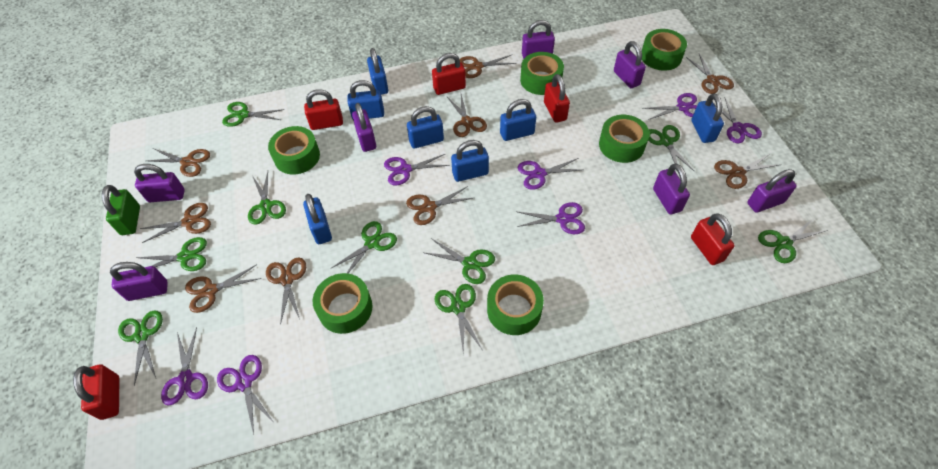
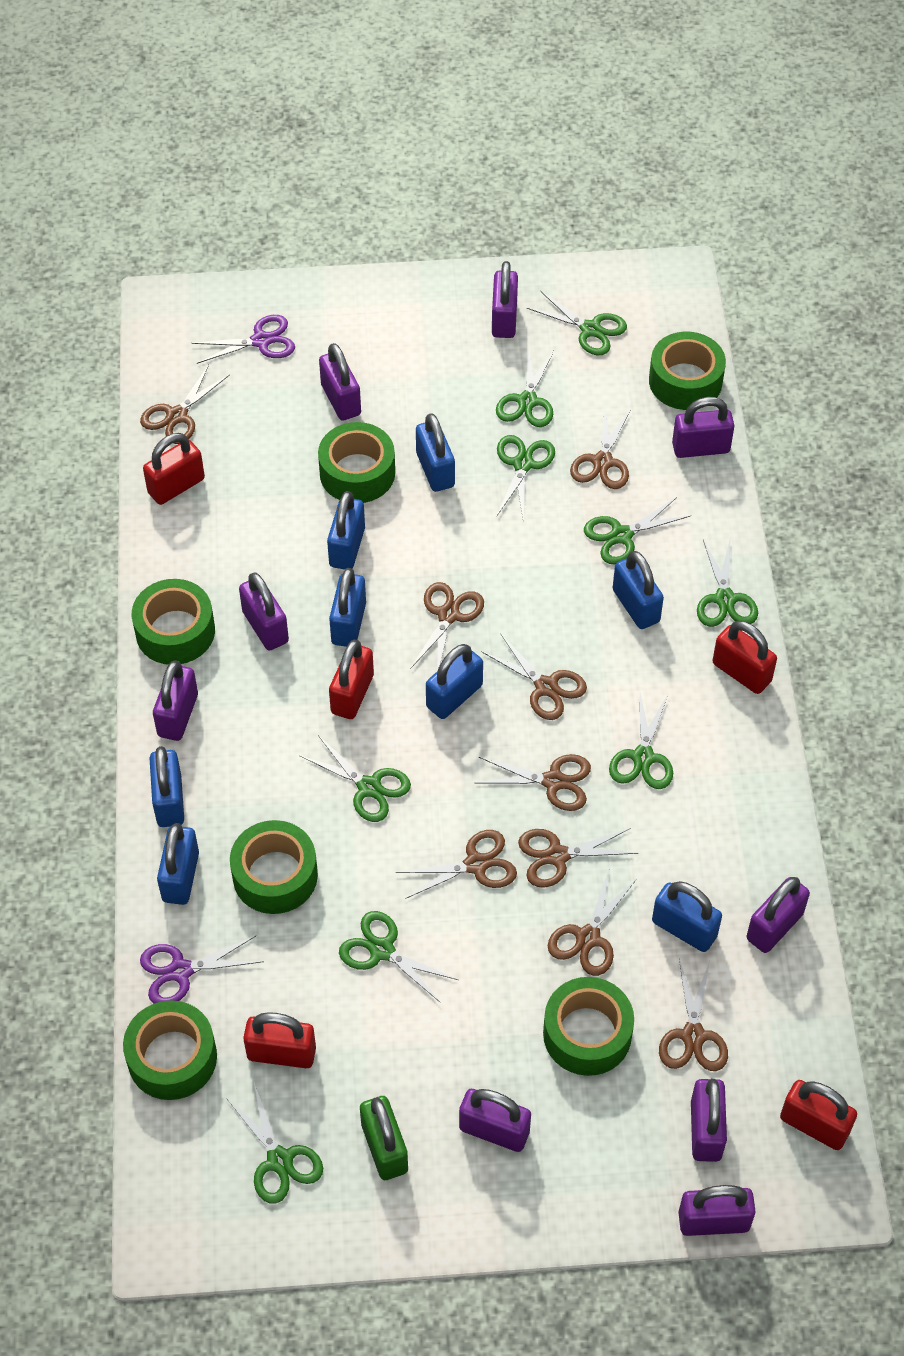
blue padlock: [303,194,332,244] [347,80,384,119] [367,48,388,95] [407,106,444,149] [451,140,489,182] [500,99,536,141] [692,93,724,143] = 7 -> [150,746,184,827] [157,823,199,905] [327,491,365,570] [329,568,366,647] [416,413,455,492] [426,644,483,719] [613,551,664,629] [652,881,722,952] = 8
purple padlock: [110,262,168,301] [134,164,185,202] [352,103,376,152] [522,20,555,59] [614,41,646,88] [653,163,690,214] [747,169,797,213] = 7 -> [153,661,198,741] [239,572,289,650] [319,343,361,421] [459,1089,531,1152] [492,261,518,338] [672,397,735,458] [678,1185,755,1236] [691,1079,727,1162] [747,877,810,953] = 9
purple scissors: [161,327,208,406] [217,355,274,435] [384,154,449,185] [517,202,585,234] [518,158,581,190] [642,93,697,120] [714,97,762,144] = 7 -> [140,935,264,1004] [192,315,295,364] = 2

